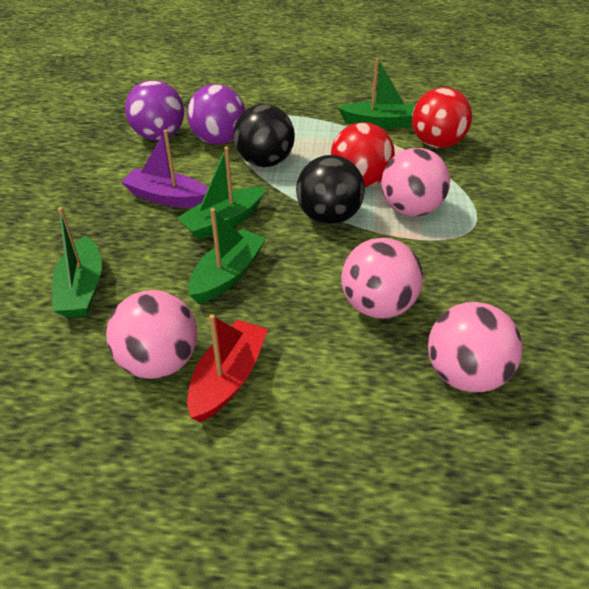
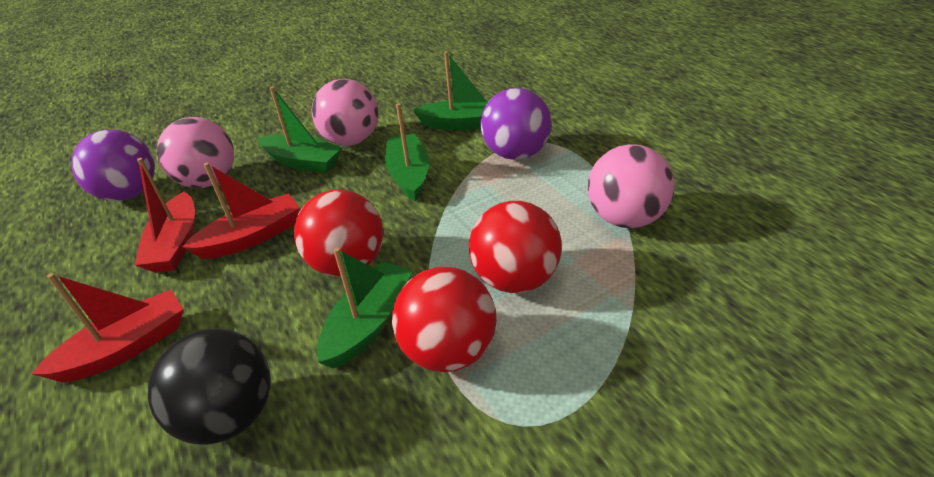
black ball: [233,104,295,167] [296,155,365,225] = 2 -> [148,329,271,445] = 1
pink ball: [106,290,198,379] [341,238,423,318] [381,148,450,216] [428,302,522,392] = 4 -> [157,117,234,188] [312,79,379,146] [587,144,675,228] = 3
purple boat: [121,130,208,208] = 1 -> none = 0
red ball: [330,122,395,188] [412,87,472,148] = 2 -> [294,189,383,277] [392,267,497,372] [469,201,562,293] = 3
red boat: [187,314,268,422] = 1 -> [32,273,184,382] [135,158,195,273] [182,163,300,259] = 3

